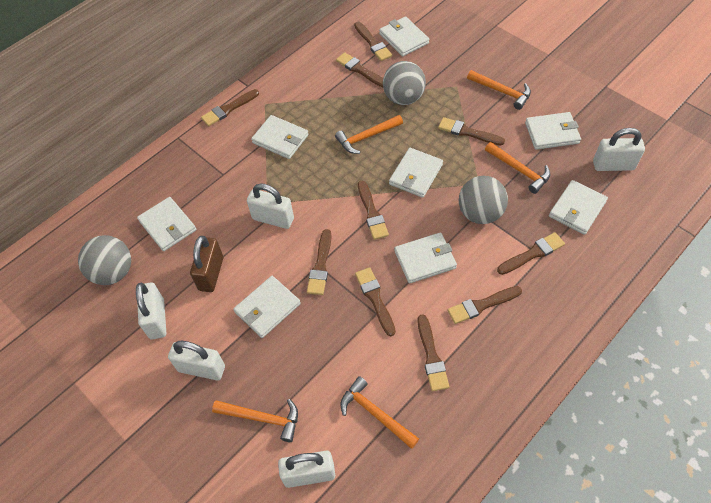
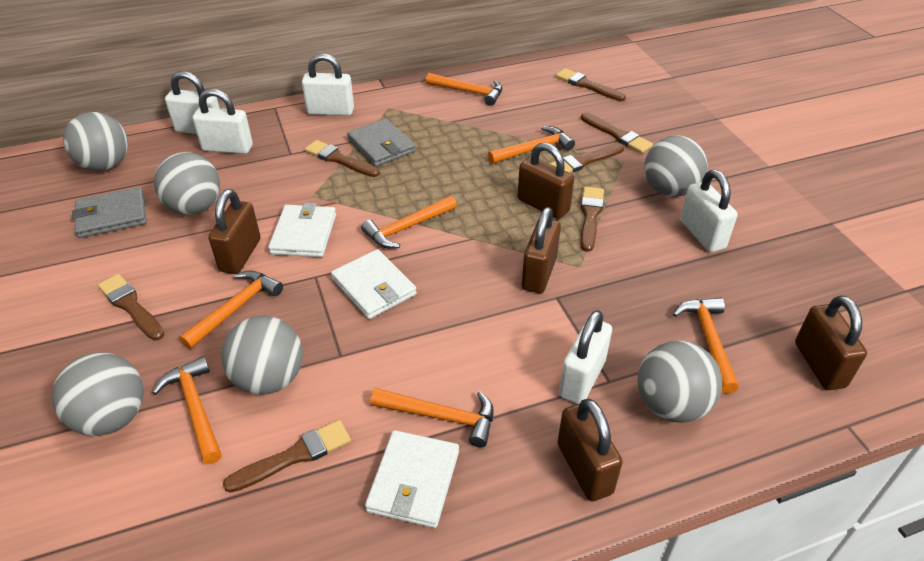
brown brush: [201,89,259,126] [307,229,332,295] [336,52,383,87] [354,22,392,61] [355,267,396,336] [358,181,389,240] [418,314,449,391] [438,117,505,145] [448,286,522,324] [497,232,565,275] = 10 -> [98,274,165,341] [223,420,351,493] [305,140,380,177] [549,143,624,173] [556,68,626,101] [581,113,653,153] [581,186,604,252] = 7
brown padlock: [190,236,223,292] = 1 -> [208,189,261,274] [517,143,574,219] [522,207,561,293] [557,399,623,502] [795,295,867,390] = 5
grey ball: [78,235,131,285] [383,61,426,105] [459,176,508,224] = 3 -> [52,352,144,436] [63,112,128,171] [154,152,220,215] [221,316,303,395] [638,341,722,423] [644,135,707,197] = 6
grey wallet: none = 0 -> [72,187,147,238] [347,119,415,167] = 2
orange hammer: [212,399,298,442] [335,115,403,154] [341,376,419,449] [467,70,531,110] [485,142,550,194] = 5 -> [152,356,222,464] [179,271,283,349] [361,196,457,248] [370,388,494,447] [426,73,502,106] [488,126,575,164] [673,298,739,393] = 7
white wallet: [137,197,196,251] [233,276,301,338] [251,115,309,159] [379,16,429,57] [389,148,443,198] [394,232,457,284] [525,112,581,150] [549,180,608,235] = 8 -> [268,203,336,257] [331,249,417,319] [365,430,459,528] = 3

